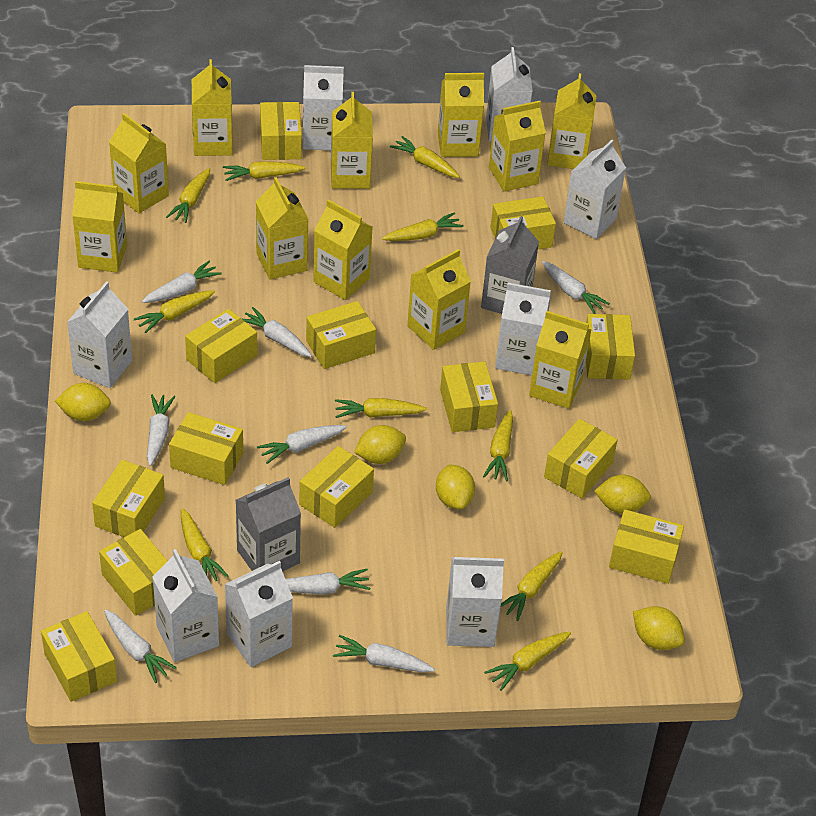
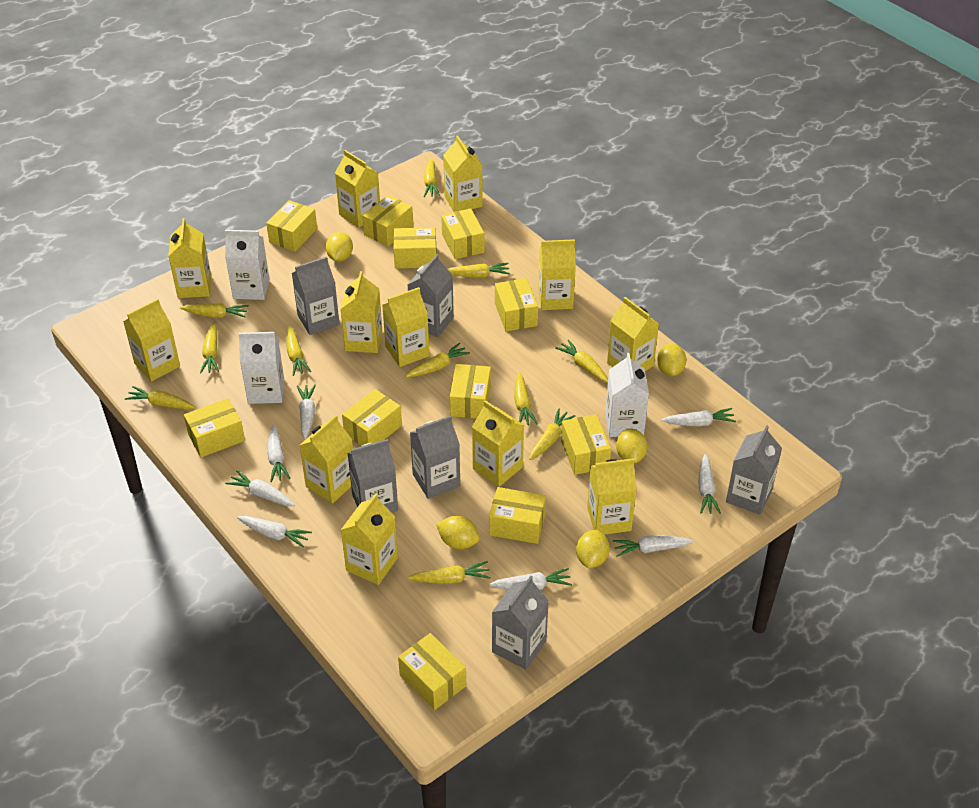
grey carton: [236,477,301,571] [481,216,539,314] = 2 -> [292,257,340,335] [348,439,398,513] [408,254,454,337] [410,415,460,499] [492,576,549,670] [726,425,782,515] = 6
white carton: [67,281,132,388] [152,549,219,662] [225,561,293,667] [303,65,344,150] [446,557,504,647] [486,47,533,142] [495,283,551,375] [564,139,626,239] = 8 -> [225,230,269,300] [238,332,284,404] [605,353,649,437] = 3
yellow box: [41,611,117,702] [92,460,165,537] [99,529,167,616] [169,412,243,485] [185,309,258,383] [260,102,302,160] [299,446,374,528] [306,301,376,369] [440,361,498,432] [490,196,556,249] [544,419,618,498] [586,314,635,380] [609,510,684,584] = 13 -> [184,398,245,457] [266,200,317,252] [342,389,402,446] [362,195,413,247] [393,227,437,269] [398,633,466,710] [441,208,484,259] [450,364,491,419] [489,487,546,544] [495,278,538,331] [561,414,611,475] = 11
yellow carrot: [134,290,215,333] [166,168,210,223] [181,508,229,581] [223,161,306,181] [335,398,427,418] [382,212,463,241] [390,136,460,178] [483,410,513,481] [484,632,571,691] [501,551,563,621] = 10 -> [125,386,196,409] [180,303,249,318] [200,323,219,374] [286,326,311,376] [405,343,470,377] [408,561,491,584] [424,158,440,197] [448,263,510,278] [514,372,538,425] [529,408,575,460] [555,339,608,383] = 11
yellow carton: [72,181,127,273] [109,113,169,213] [192,59,233,156] [256,177,309,280] [313,199,372,300] [331,92,373,189] [407,249,471,350] [438,73,484,157] [489,101,546,192] [529,311,592,409] [547,73,597,169] = 11 -> [123,299,180,381] [168,218,211,298] [299,415,353,504] [335,150,380,228] [341,271,382,353] [341,493,398,585] [382,287,429,367] [443,135,483,212] [472,400,524,487] [538,239,576,310] [587,458,637,535] [607,297,659,371] = 12

